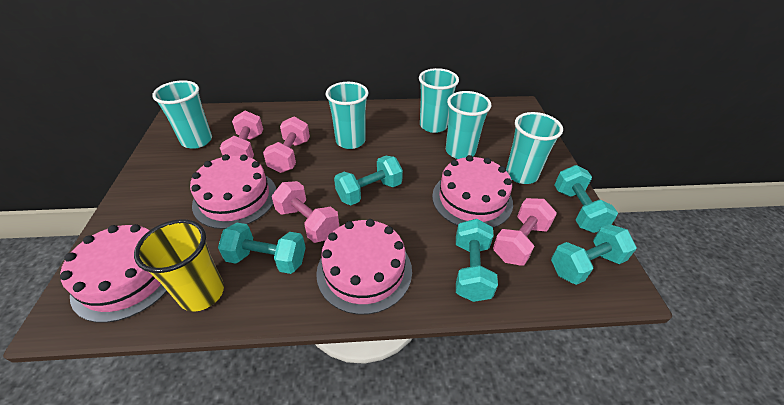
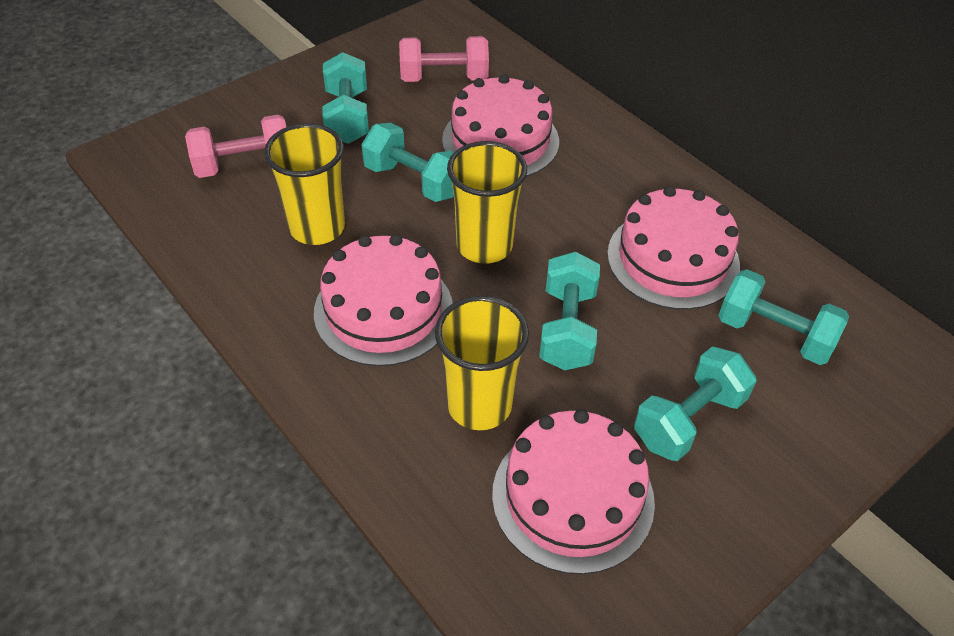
pink dumbbell: [220,111,263,159] [263,117,310,173] [272,181,339,243] [493,198,557,266] = 4 -> [185,115,286,178] [399,36,489,82] = 2
turquoise cup: [152,80,212,149] [326,82,369,149] [419,68,459,133] [446,91,491,159] [506,112,563,184] = 5 -> none = 0
yellow cup: [134,219,224,312] = 1 -> [264,123,345,245] [435,296,529,430] [447,141,527,264] = 3

